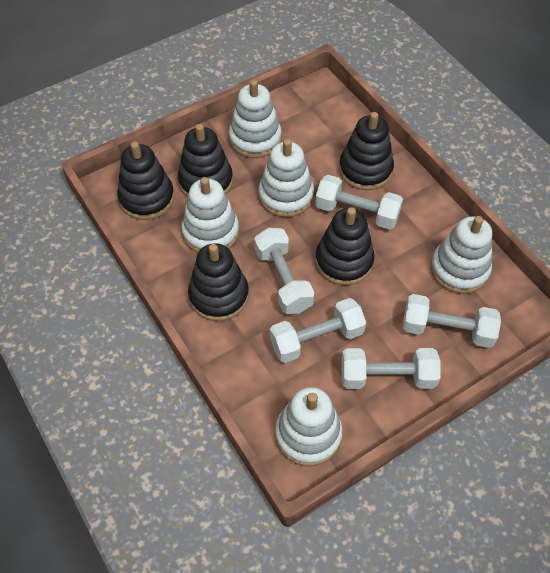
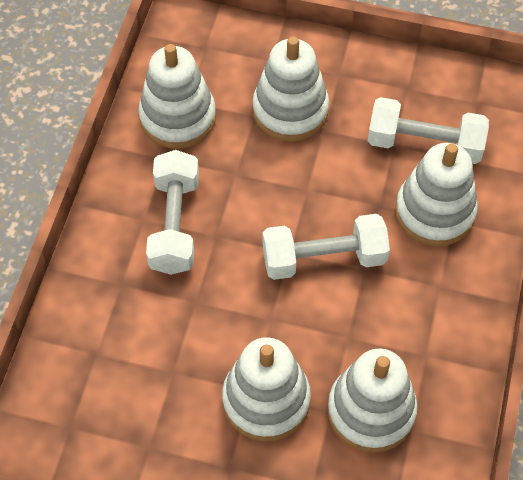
black stacking toy: [117,142,174,220] [178,124,233,197] [188,243,249,321] [315,207,375,285] [339,112,394,190] = 5 -> none = 0
white dumbbell: [254,228,314,314] [270,298,366,363] [315,175,403,230] [341,348,441,389] [403,294,501,348] = 5 -> [146,150,199,275] [263,214,390,280] [368,97,489,164] = 3

